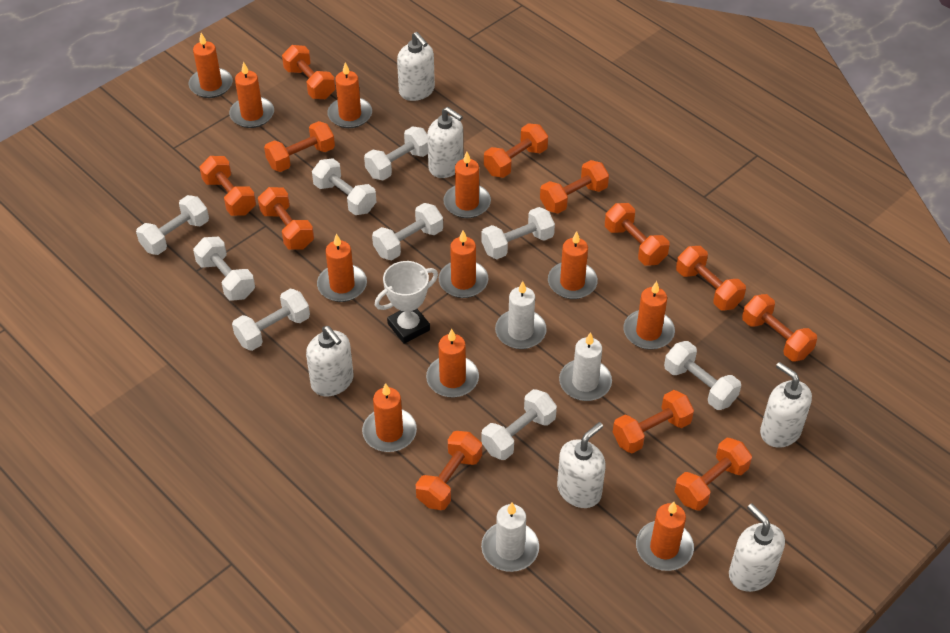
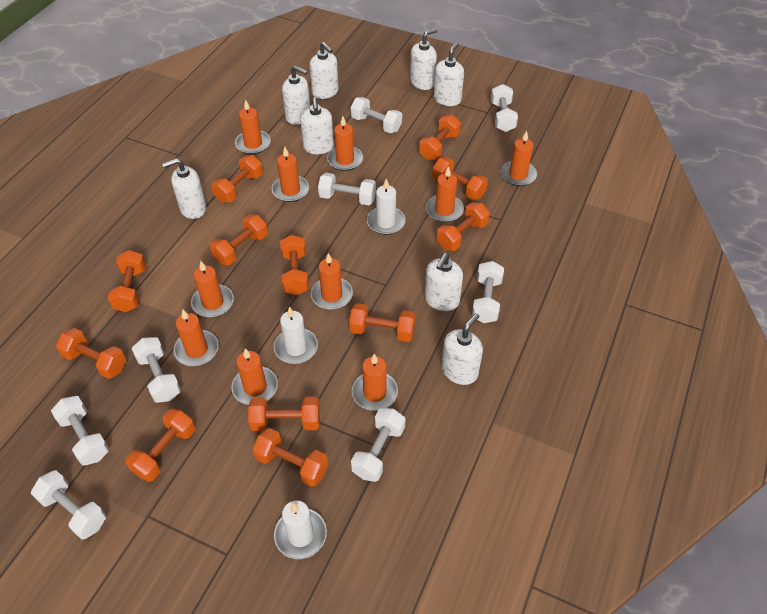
orange candle: [188,33,233,98] [229,62,274,128] [317,234,367,302] [327,62,372,128] [362,383,417,452] [426,329,479,398] [439,231,488,298] [443,152,491,218] [548,231,598,299] [624,281,675,350] [636,502,694,571] = 11 -> [174,309,219,366] [191,261,234,318] [232,348,278,405] [235,99,271,154] [272,147,309,202] [311,253,353,310] [327,116,363,171] [352,354,398,411] [426,166,464,222] [500,131,537,186] = 10
white dumbbell: [136,195,209,255] [193,237,255,301] [232,289,310,351] [312,158,376,215] [364,126,428,180] [372,203,443,260] [481,207,555,259] [481,389,557,460] [664,341,741,410] = 9 -> [31,470,106,540] [51,396,109,466] [132,337,181,403] [318,173,376,205] [350,97,402,133] [351,408,406,482] [472,261,504,323] [491,84,518,132] = 8
white soap dispenser: [306,326,353,396] [397,32,435,101] [427,107,463,178] [557,422,606,508] [729,503,785,592] [760,362,812,448] = 6 -> [162,158,206,219] [282,66,310,125] [300,97,334,154] [309,42,339,99] [410,28,437,90] [425,253,463,311] [434,42,464,106] [441,313,483,385] = 8
white trophy: [375,261,438,344] = 1 -> none = 0

